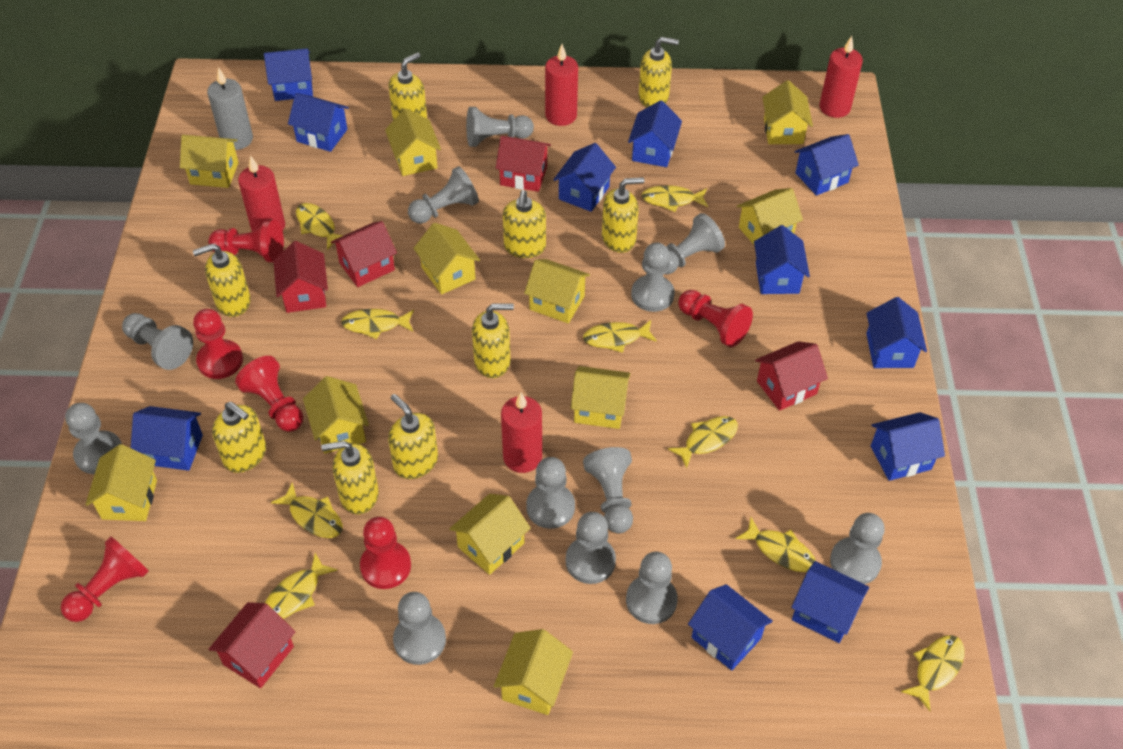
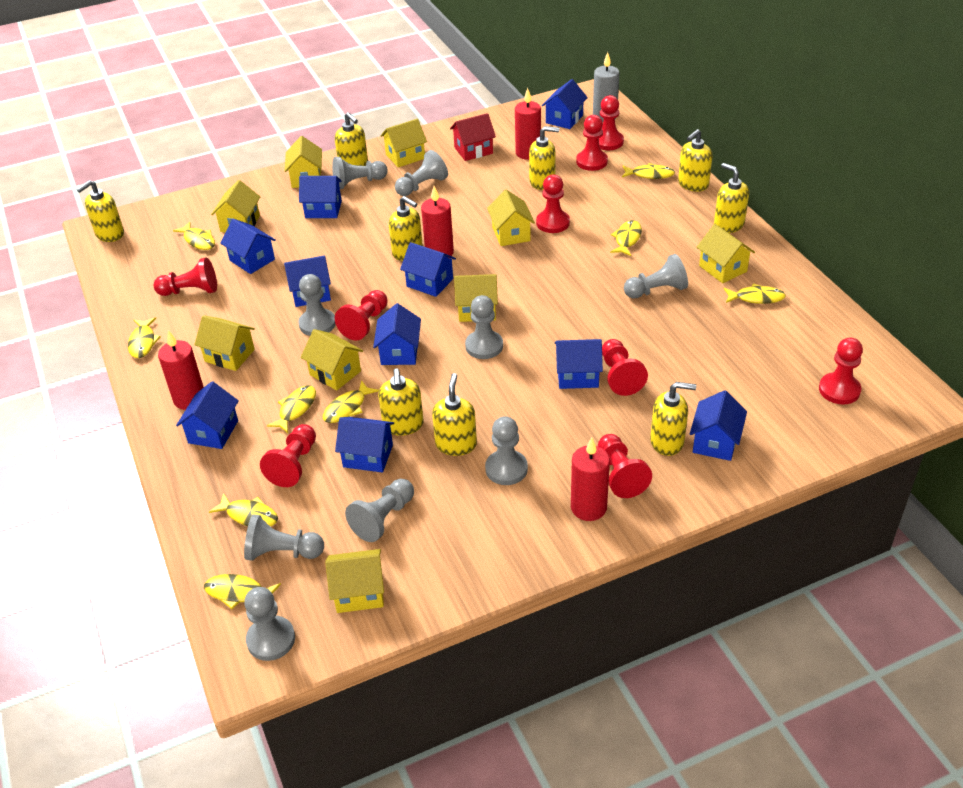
blue house: [131,406,203,471] [264,49,313,101] [288,93,349,152] [553,143,616,212] [628,100,682,167] [688,584,773,670] [754,225,810,294] [791,561,869,643] [795,134,859,196] [866,297,927,368] [871,412,945,481] = 11 -> [176,382,239,449] [221,219,276,274] [284,256,331,307] [299,176,342,218] [335,417,394,473] [373,303,421,365] [400,242,456,297] [542,79,588,129] [555,339,603,389] [690,390,747,461] = 10
grey pawn: [65,403,122,474] [122,313,193,370] [393,592,446,665] [408,166,479,224] [466,107,534,147] [526,457,575,529] [566,512,616,584] [583,447,633,533] [626,552,678,624] [631,243,675,312] [665,213,725,274] [830,513,885,584] = 12 -> [244,514,324,561] [244,587,295,661] [298,274,336,336] [332,157,388,189] [345,479,414,542] [395,150,448,196] [465,295,503,359] [485,416,528,485] [624,254,688,299] = 9
red house: [209,602,296,688] [274,241,328,313] [331,221,397,287] [496,136,551,192] [755,341,828,411] = 5 -> [450,113,496,161] = 1
red pawn: [61,536,149,622] [193,309,243,379] [208,220,284,262] [235,356,303,432] [360,517,411,589] [678,290,753,347] = 6 -> [154,257,217,296] [260,424,316,487] [335,290,388,341] [536,175,570,233] [576,115,608,171] [598,95,624,150] [598,434,652,498] [602,339,648,396] [819,338,863,404] = 9
yellow house: [85,444,157,521] [180,135,239,188] [303,376,369,454] [385,108,441,176] [413,223,480,294] [449,494,531,575] [494,629,573,715] [524,259,590,323] [571,366,630,429] [737,188,803,244] [762,80,813,144] = 11 -> [194,315,255,371] [211,180,260,232] [285,136,322,188] [301,329,363,391] [325,549,384,613] [380,119,427,167] [454,274,498,322] [487,190,535,246] [697,224,755,283] = 9

